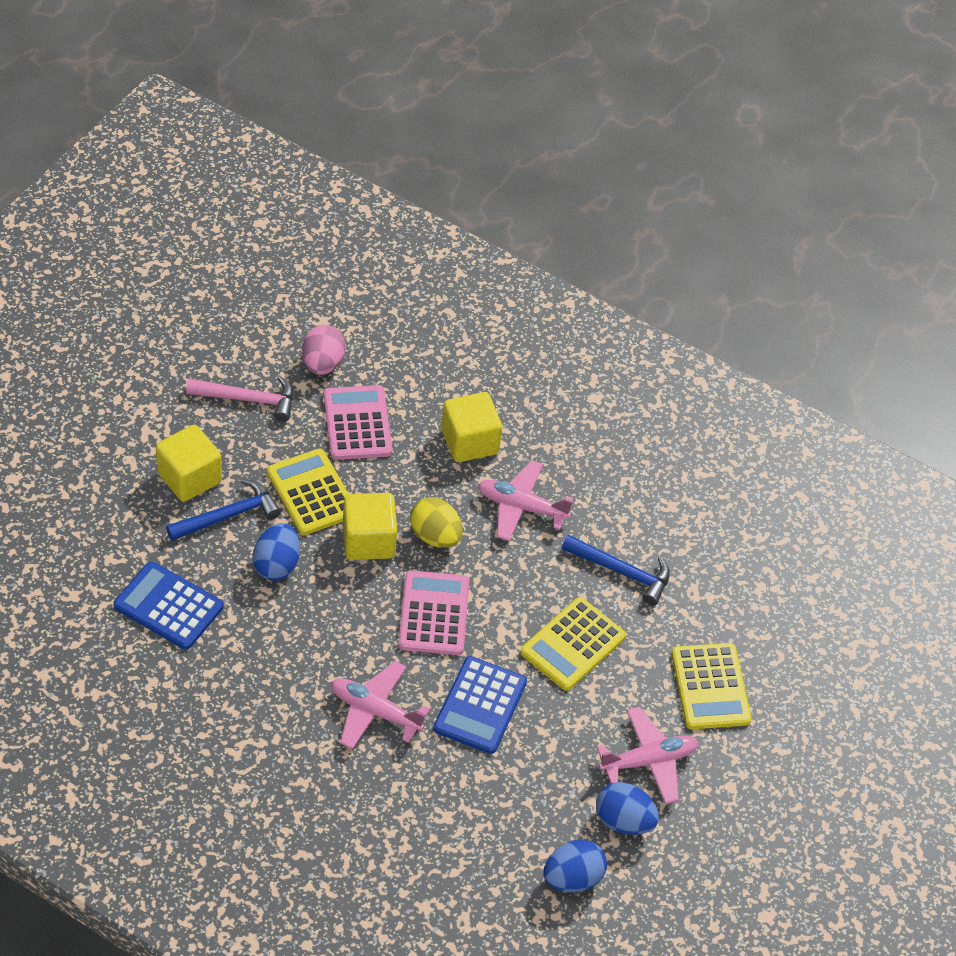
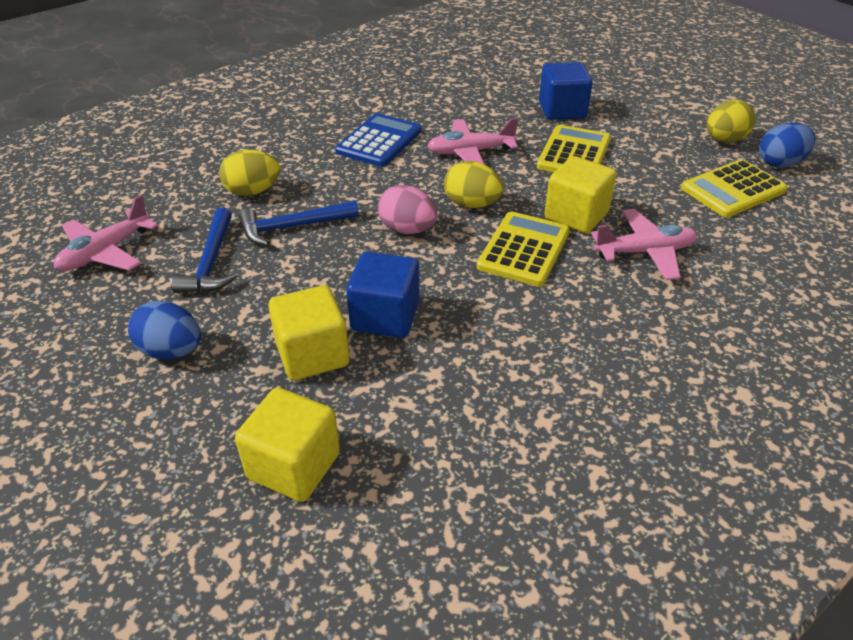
blue calculator: [113,561,223,650] [433,656,527,754] = 2 -> [335,113,421,167] = 1
blue cube: none = 0 -> [346,252,419,338] [539,62,593,120] = 2
blue egg: [252,523,300,581] [543,840,607,892] [596,782,659,835] = 3 -> [128,301,201,359] [759,122,815,168] = 2
pink calculator: [324,385,392,460] [398,570,469,655] = 2 -> none = 0
pink hammer: [186,376,293,422] = 1 -> none = 0
yellow egg: [410,497,463,548] = 1 -> [219,150,280,196] [444,161,504,208] [707,100,756,142] = 3

